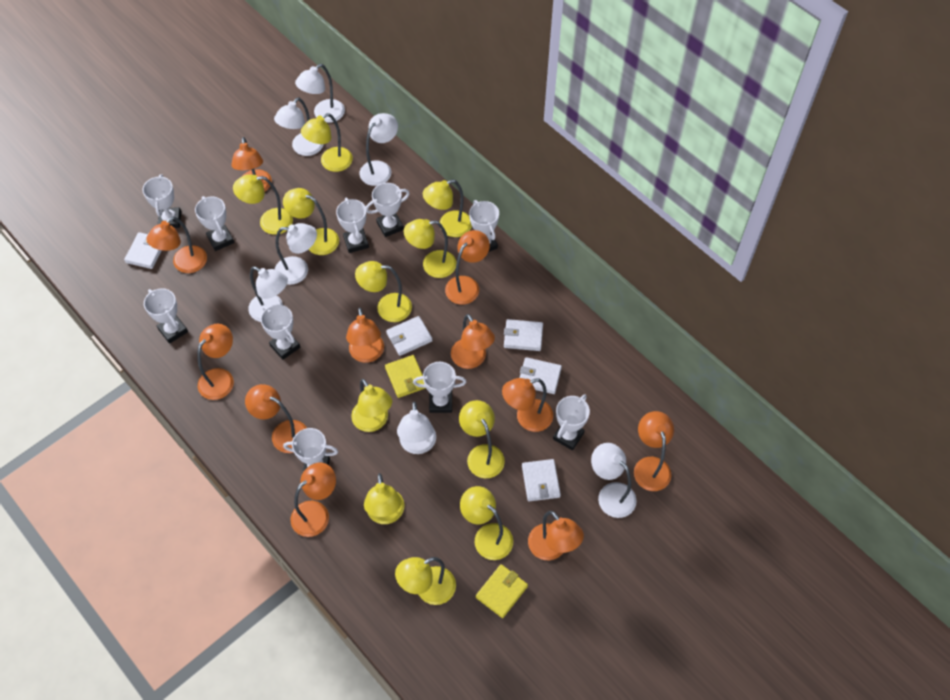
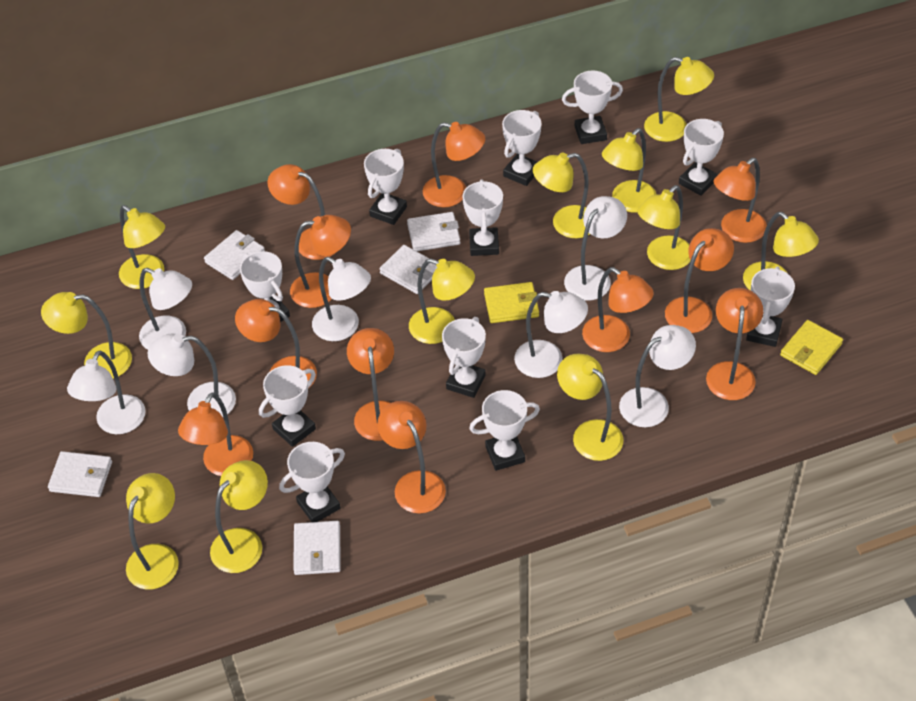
white trophy: [142,174,181,228] [144,288,188,344] [195,196,234,251] [261,305,300,360] [283,428,338,473] [336,198,369,253] [366,183,410,237] [413,362,467,413] [469,200,499,252] [553,394,590,451] = 10 -> [240,251,290,322] [259,365,316,447] [279,442,345,522] [364,149,407,225] [442,317,486,398] [462,179,503,256] [469,390,540,471] [502,110,541,186] [562,70,623,144] [679,119,724,196] [746,266,795,347] = 11

